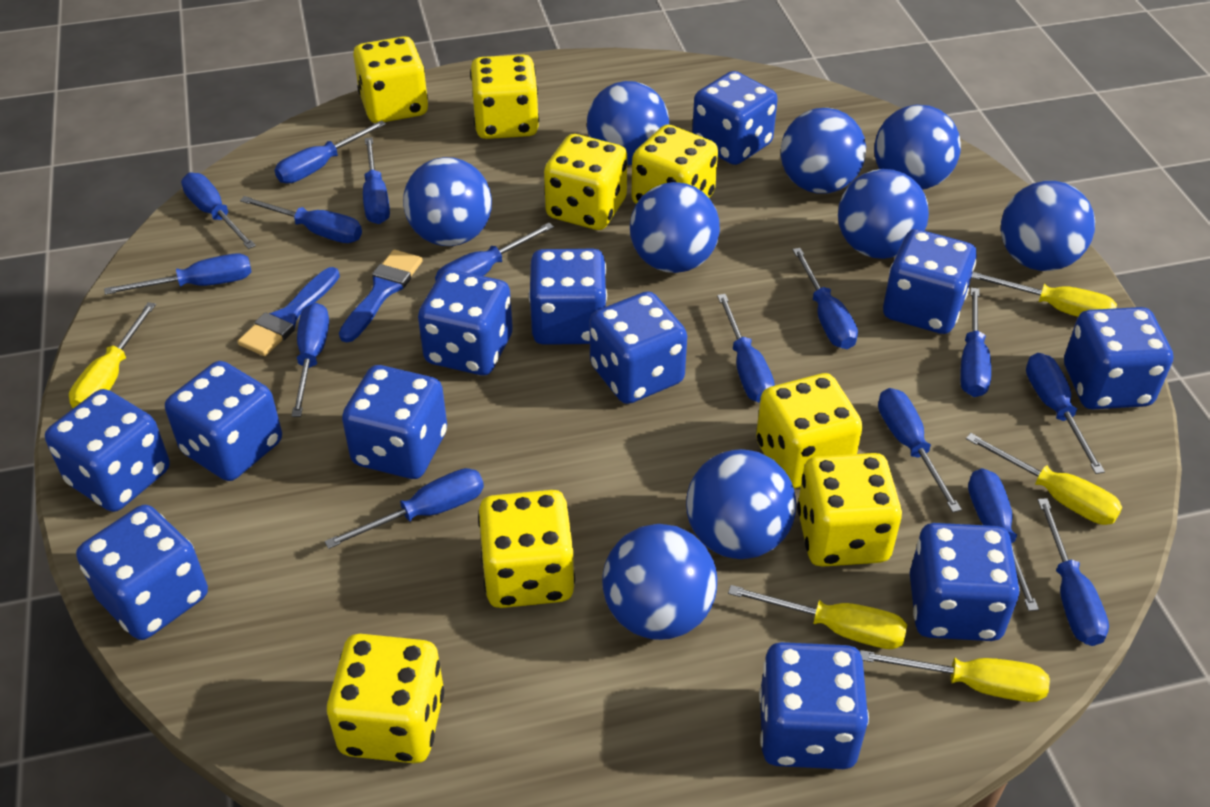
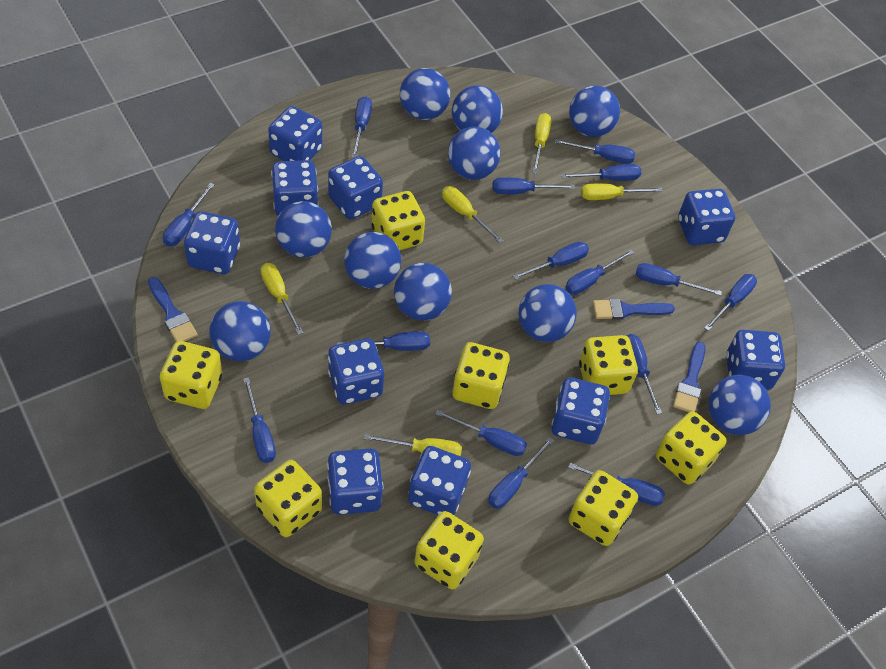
blue ball: [403,157,492,246] [587,81,669,165] [602,524,717,640] [630,182,720,273] [686,449,796,559] [781,108,866,194] [838,169,929,259] [874,105,961,190] [1001,181,1095,271] = 9 -> [210,301,271,361] [275,201,332,258] [344,232,401,289] [394,263,452,321] [400,68,450,120] [448,127,501,180] [452,85,503,133] [519,284,577,342] [569,86,620,137] [708,375,771,435] = 10
blue brush: [238,267,340,356] [339,250,423,343] = 2 -> [148,277,198,342] [593,299,675,320] [673,342,706,412] = 3
blue dice: [45,389,170,512] [76,505,208,640] [165,361,282,481] [342,365,447,479] [418,270,513,375] [529,249,607,345] [589,292,687,404] [692,71,778,165] [759,642,869,769] [883,229,977,334] [910,523,1020,641] [1064,307,1173,409] = 12 -> [184,211,240,274] [268,106,322,161] [271,160,318,216] [327,449,383,515] [328,156,383,220] [328,338,384,405] [408,446,471,515] [551,377,610,444] [678,189,735,245] [726,330,785,390] = 10

